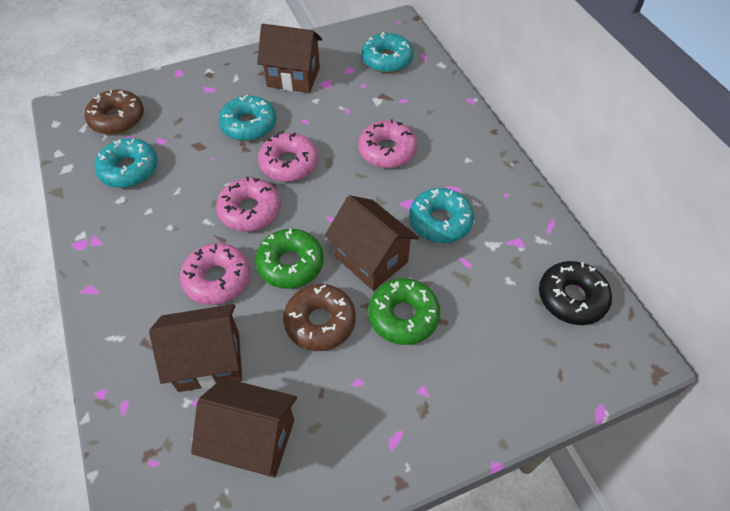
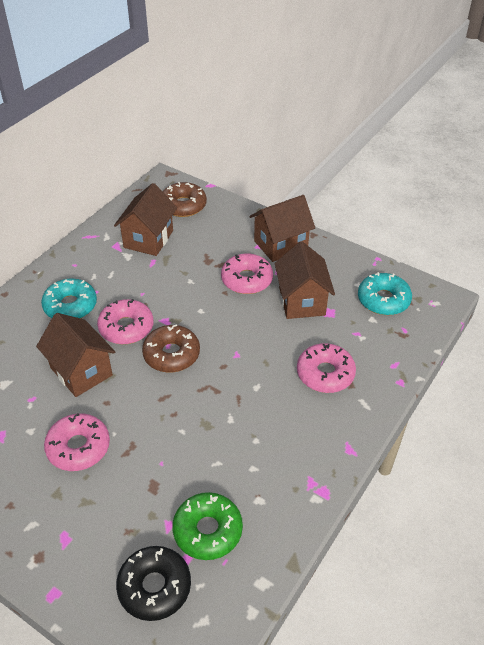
green donut: [255,229,324,289] [368,278,441,345] = 2 -> [172,492,243,560] = 1
turquoise donut: [94,138,158,188] [218,94,276,141] [361,32,413,73] [409,188,474,243] = 4 -> [41,278,97,318] [358,272,412,315] = 2

